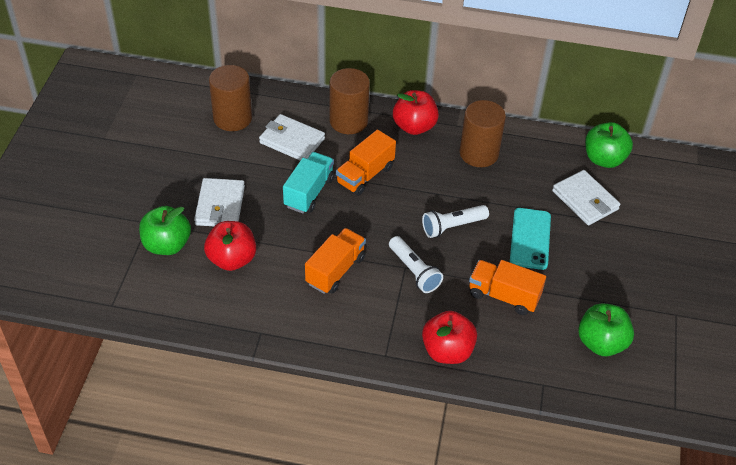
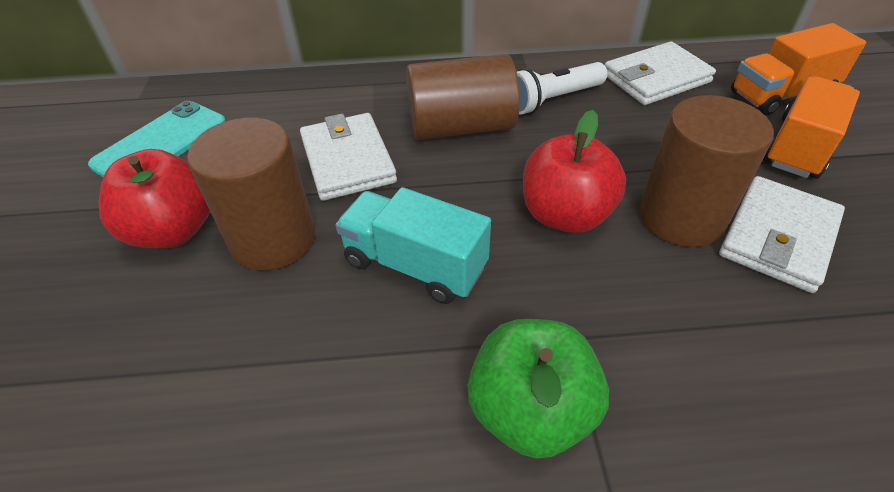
green apple: [139,206,191,255] [578,303,634,356] [585,122,633,168] = 3 -> [467,319,609,459] = 1
orange truck: [305,228,366,294] [336,130,396,196] [469,260,546,315] = 3 -> [731,23,866,116] [763,76,860,178] = 2
red apple: [204,221,256,271] [393,90,439,135] [422,311,477,364] = 3 -> [99,149,210,248] [523,110,626,233] = 2
white flashlight: [389,236,443,293] [422,205,489,238] = 2 -> [517,62,607,115] = 1

